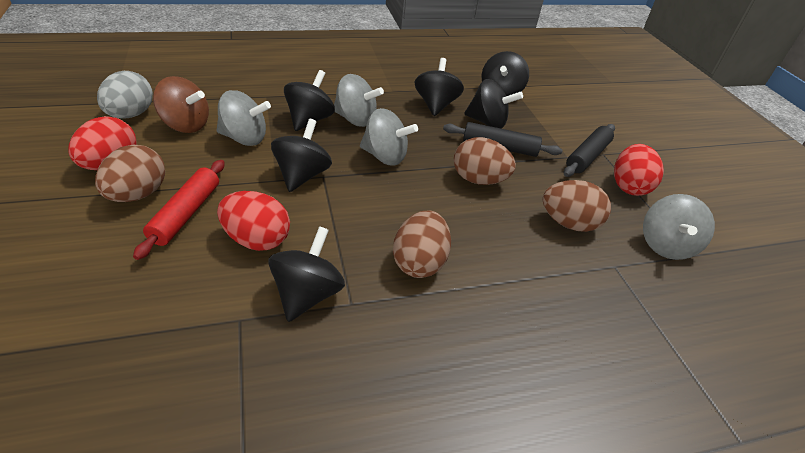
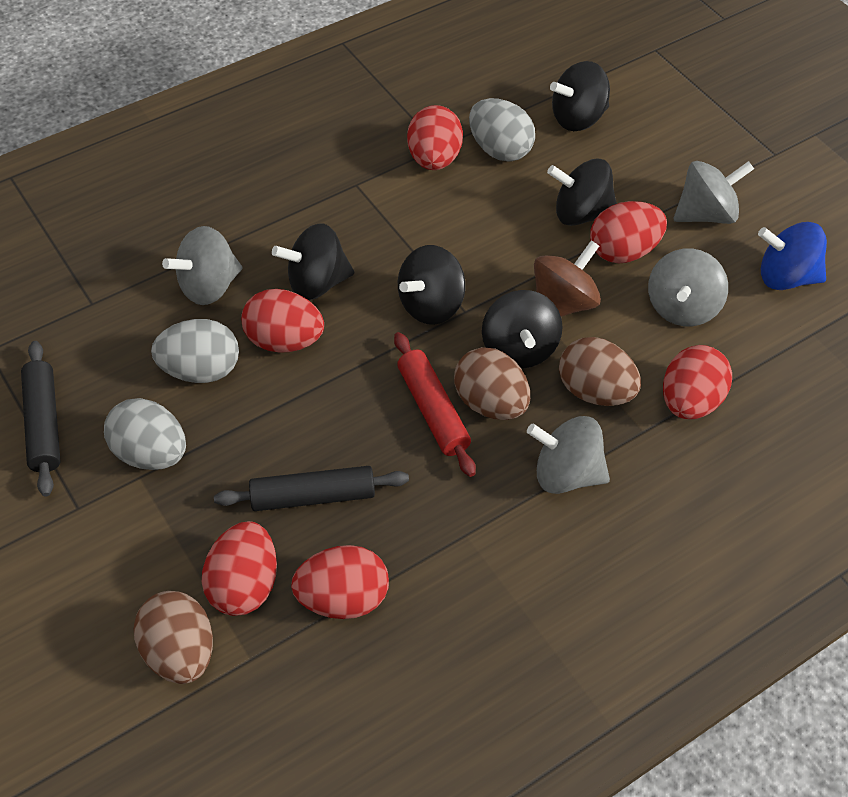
black spinning top: [268,226,345,322] [271,119,332,192] [284,70,335,131] [414,58,464,116] [464,79,523,129] [482,51,529,96] = 6 -> [272,223,354,300] [398,245,465,325] [482,290,563,369] [547,159,617,226] [550,61,610,131] = 5
blue spinning top: none = 0 -> [758,222,827,290] = 1
brown egg: [95,145,165,202] [393,210,451,278] [454,137,516,185] [543,180,611,232] = 4 -> [134,591,213,684] [454,347,530,420] [559,337,641,406] = 3
grey egg: [97,71,153,119] = 1 -> [104,398,186,470] [151,319,239,383] [469,98,535,162] = 3
red egg: [68,116,137,170] [217,191,290,251] [614,144,664,196] = 3 -> [202,521,277,616] [241,289,324,353] [291,545,389,619] [407,105,463,170] [590,201,667,263] [663,345,732,420] = 6

